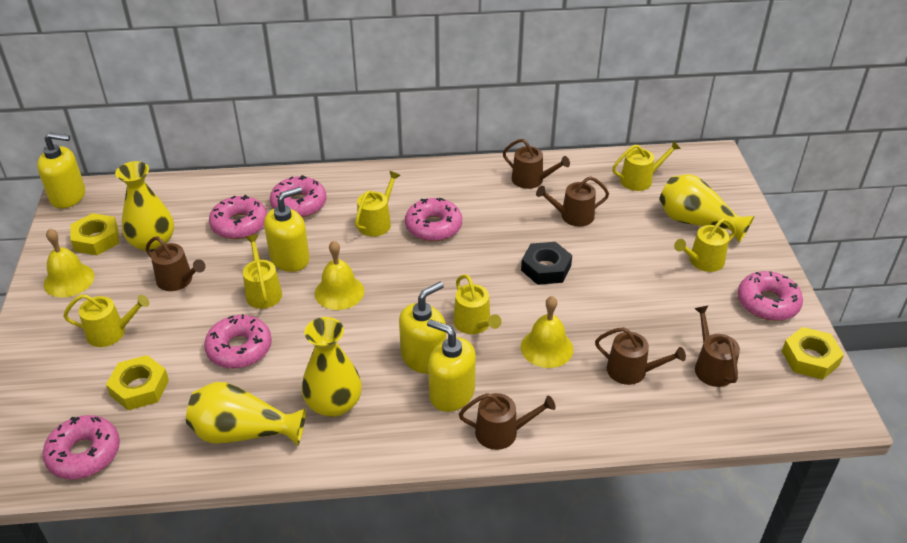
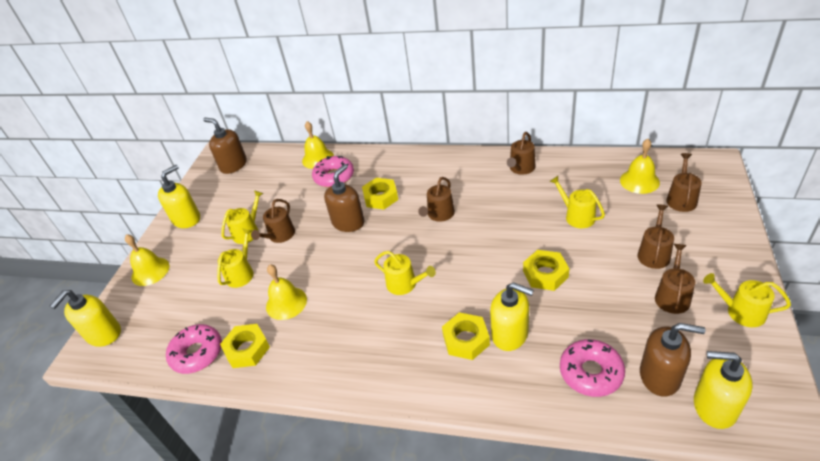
black nut: [521,242,572,285] = 1 -> none = 0
brown soap dispenser: none = 0 -> [203,118,247,174] [324,164,365,232] [640,323,705,396] = 3
pink donut: [43,415,120,479] [204,314,272,369] [209,195,267,239] [270,175,327,218] [405,198,462,242] [738,271,803,321] = 6 -> [166,324,222,374] [312,156,354,188] [560,339,625,397] = 3
yellow bell: [44,228,95,298] [315,240,364,310] [521,296,573,368] = 3 -> [125,234,169,286] [266,265,307,320] [302,121,334,169] [620,139,660,194] = 4
yellow nut: [70,213,119,255] [106,355,169,410] [782,327,844,380] = 3 -> [220,324,270,368] [362,178,398,210] [442,312,490,360] [523,250,570,291] = 4
yellow vase: [115,161,174,252] [186,382,306,446] [302,317,362,417] [659,174,754,243] = 4 -> none = 0
yellow watering can: [63,294,149,347] [243,235,282,309] [355,171,400,237] [453,274,502,334] [612,140,681,191] [674,218,736,272] = 6 -> [217,228,254,288] [221,190,263,244] [374,251,436,295] [550,176,605,228] [703,273,791,327] = 5

